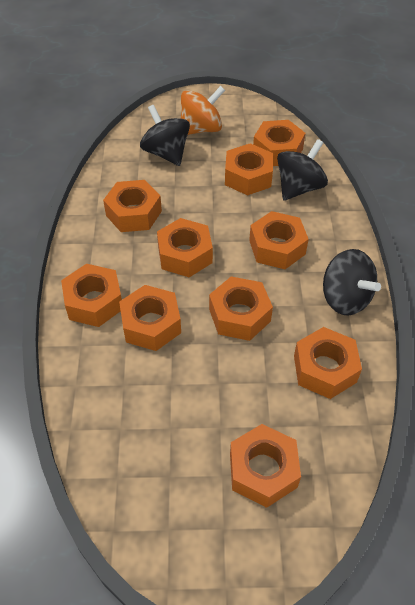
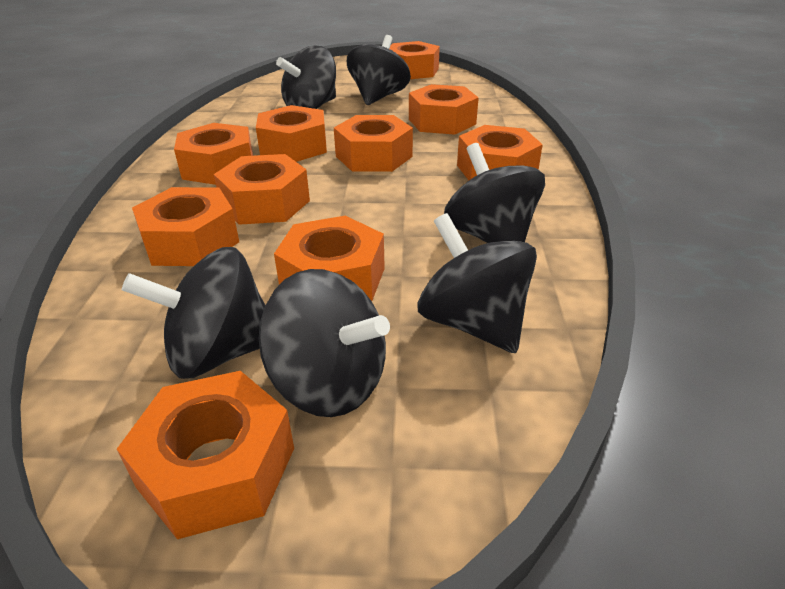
black spinning top: [140,105,190,166] [277,139,328,201] [323,249,381,315] = 3 -> [122,247,265,379] [259,269,390,417] [276,46,336,109] [347,35,411,105] [418,213,537,353] [444,143,545,243] = 6
orange spinning top: [181,86,225,135] = 1 -> none = 0

